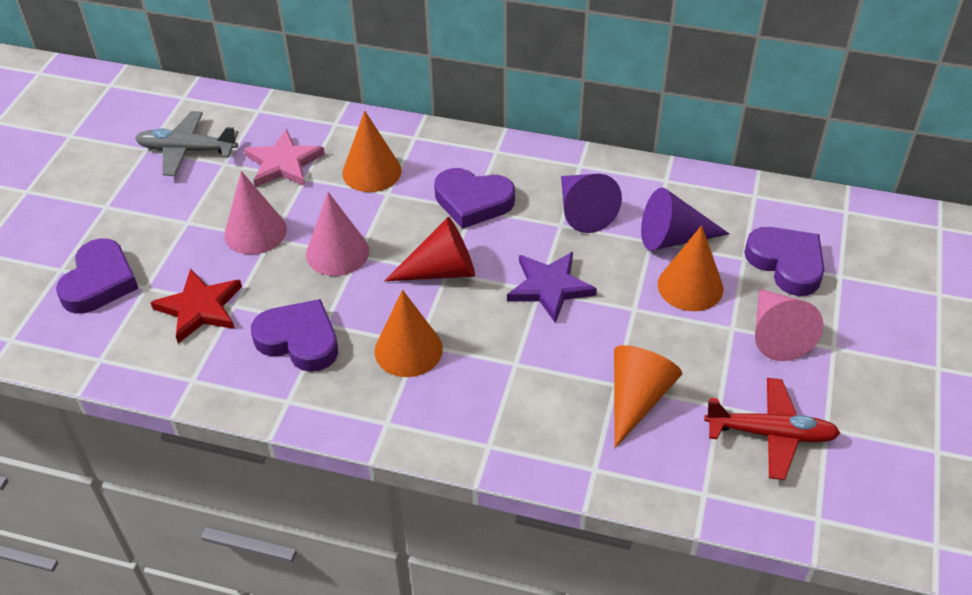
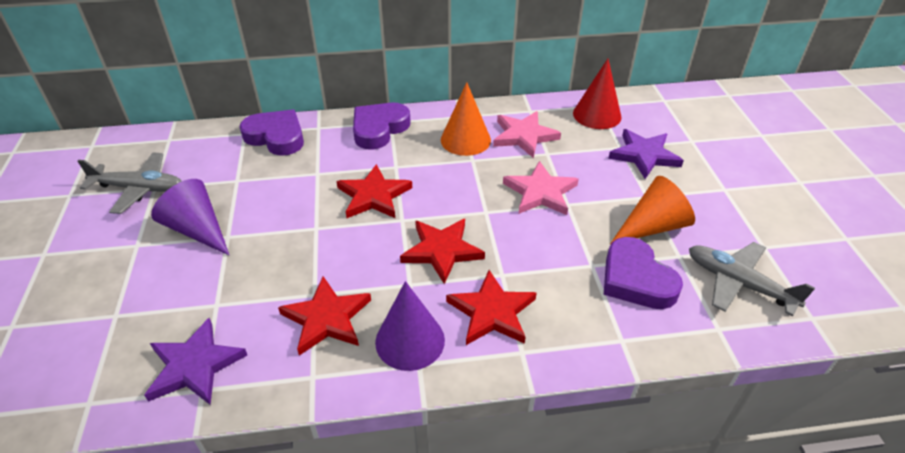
grey plane: [135,111,239,176] = 1 -> [77,153,182,214] [689,242,815,317] = 2
orange cone: [342,111,401,192] [374,290,443,377] [614,345,682,448] [658,225,723,311] = 4 -> [441,82,491,156] [610,176,695,244] = 2
pink cone: [224,171,287,255] [306,192,369,276] [755,289,824,361] = 3 -> none = 0
pink star: [244,129,325,187] = 1 -> [493,111,561,158] [503,161,579,215] = 2
purple heart: [56,239,139,313] [251,299,338,372] [434,168,515,229] [744,227,824,296] = 4 -> [239,110,304,156] [353,103,411,150] [604,237,683,309] = 3
purple star: [507,252,597,323] = 1 -> [144,318,247,405] [608,129,684,179] = 2
red plane: [704,378,840,480] = 1 -> none = 0
red star: [150,268,242,343] = 1 -> [278,276,371,356] [336,164,412,218] [400,219,485,284] [446,270,537,345] = 4

